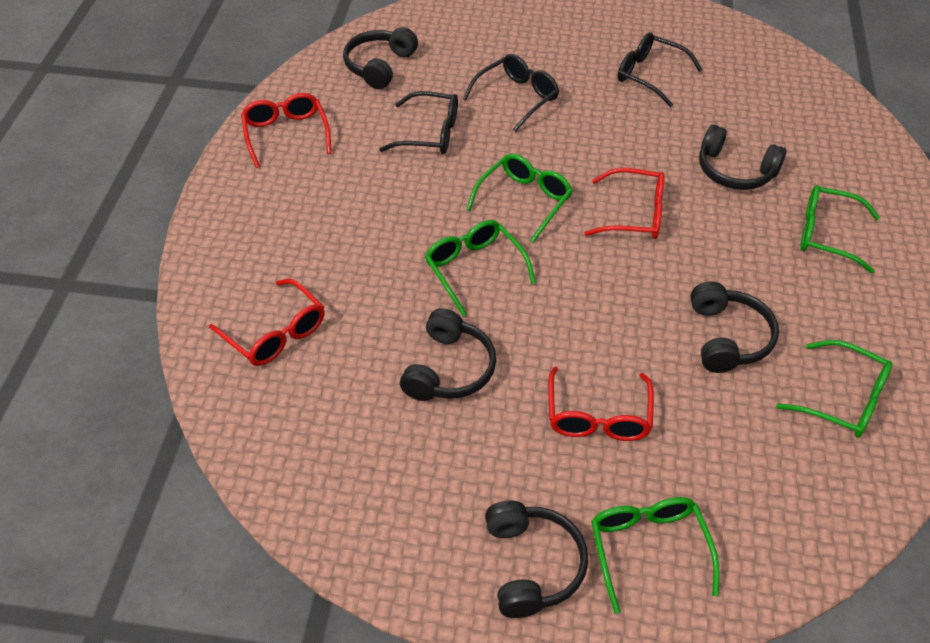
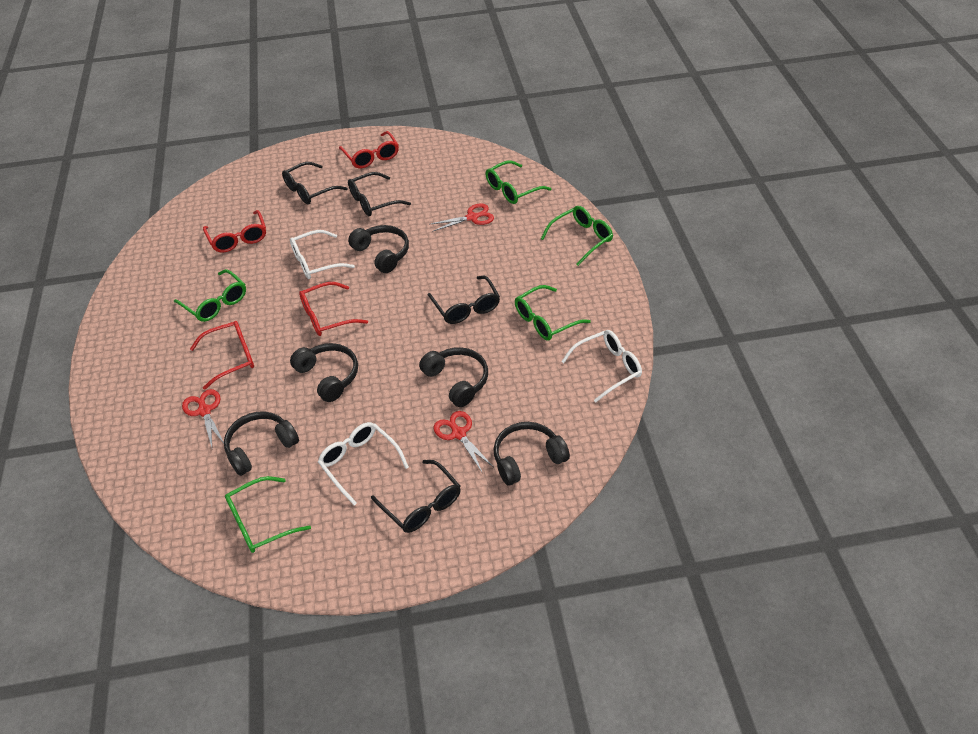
black glasses: [379,91,458,154] [463,54,559,132] [618,32,702,107] = 3 -> [282,162,347,205] [348,172,411,216] [371,460,461,533] [428,276,500,324] = 4
red scissors: none = 0 -> [182,389,224,447] [429,203,494,232] [433,411,493,472] = 3
white glasses: none = 0 -> [290,230,355,279] [318,422,409,505] [561,330,642,402] = 3

